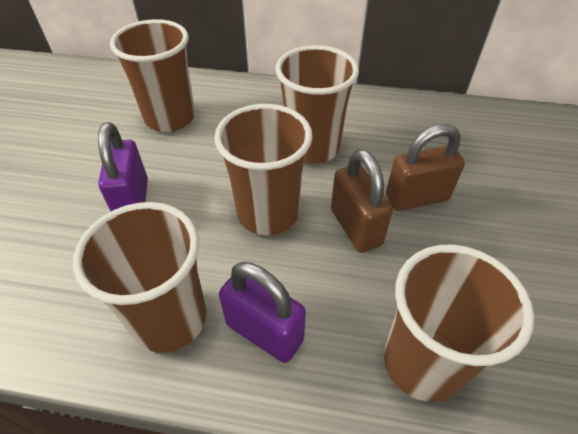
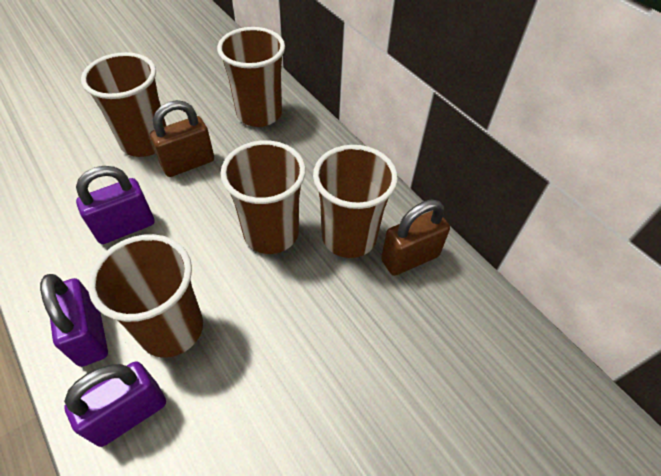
purple padlock: [98,122,148,212] [219,262,306,363] = 2 -> [40,274,108,367] [64,361,166,447] [76,166,155,244] = 3

